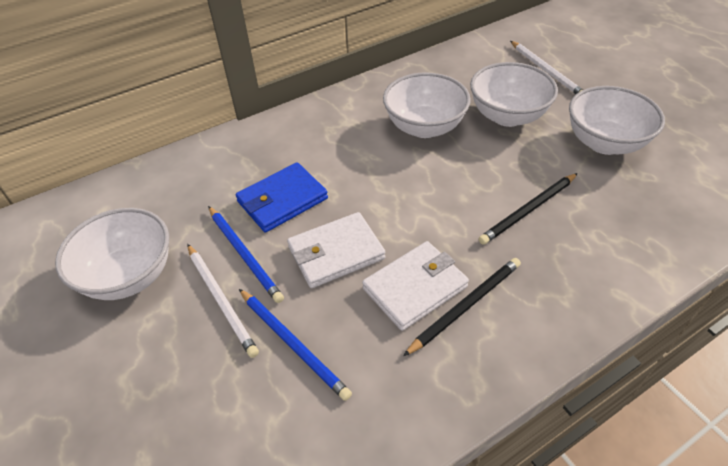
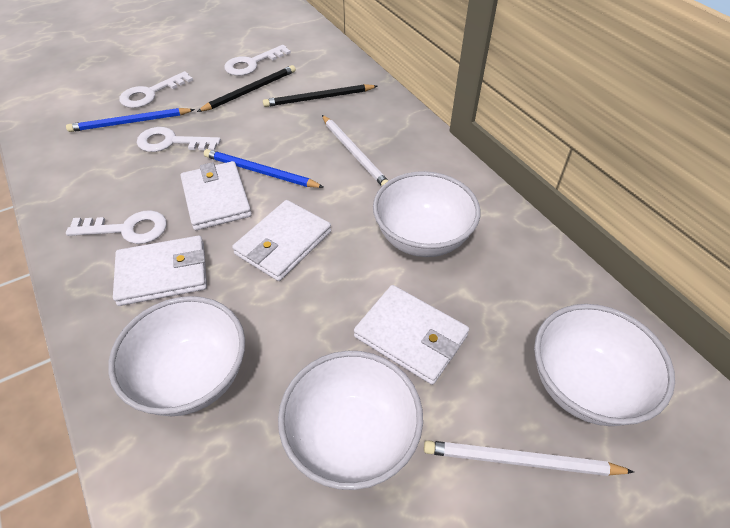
blue wallet: [236,162,328,233] = 1 -> none = 0
white key: none = 0 -> [66,210,167,244] [119,71,193,108] [137,127,221,152] [224,45,291,76] = 4
white wallet: [287,212,386,288] [362,241,469,331] = 2 -> [113,236,207,306] [181,161,252,230] [232,200,331,281] [354,285,469,385] = 4

